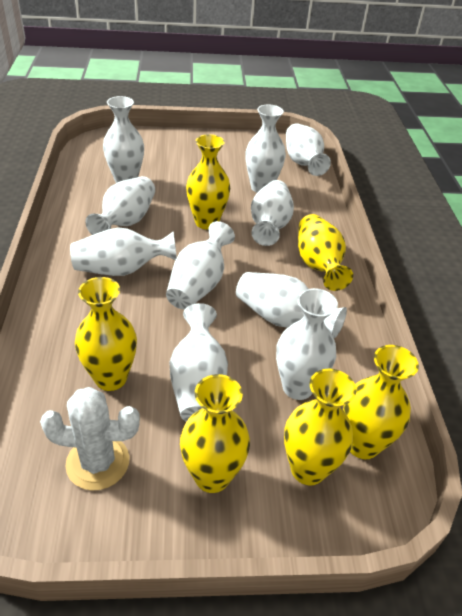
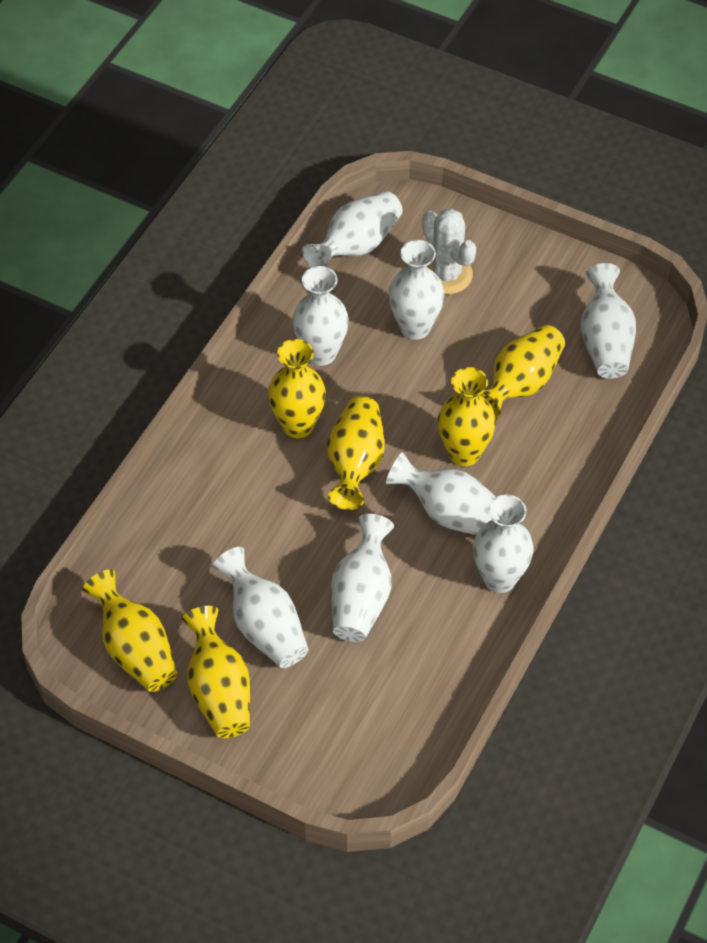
white vase: [70,227,177,276] [86,176,155,235] [103,96,144,183] [166,221,235,310] [170,303,228,422] [236,272,347,338] [245,104,286,193] [251,180,294,246] [276,288,338,400] [286,123,331,176] = 10 -> [212,547,308,668] [292,266,349,366] [302,191,403,268] [331,514,394,642] [386,452,496,535] [389,240,444,340] [473,495,533,593] [580,263,636,378] = 8

